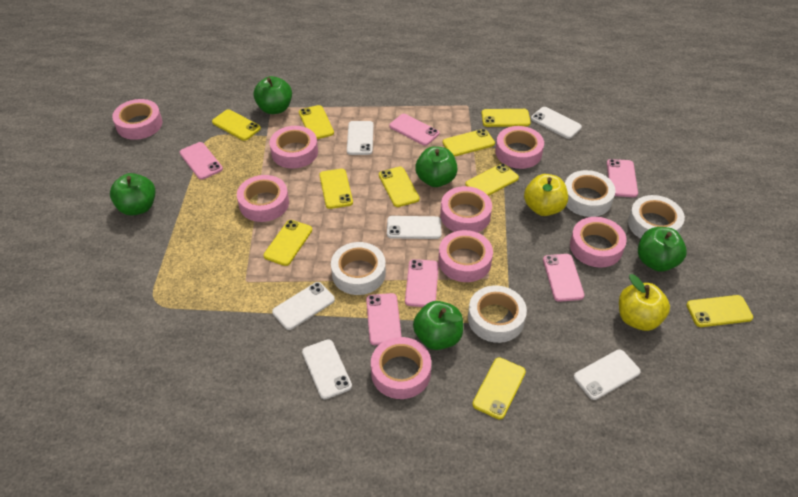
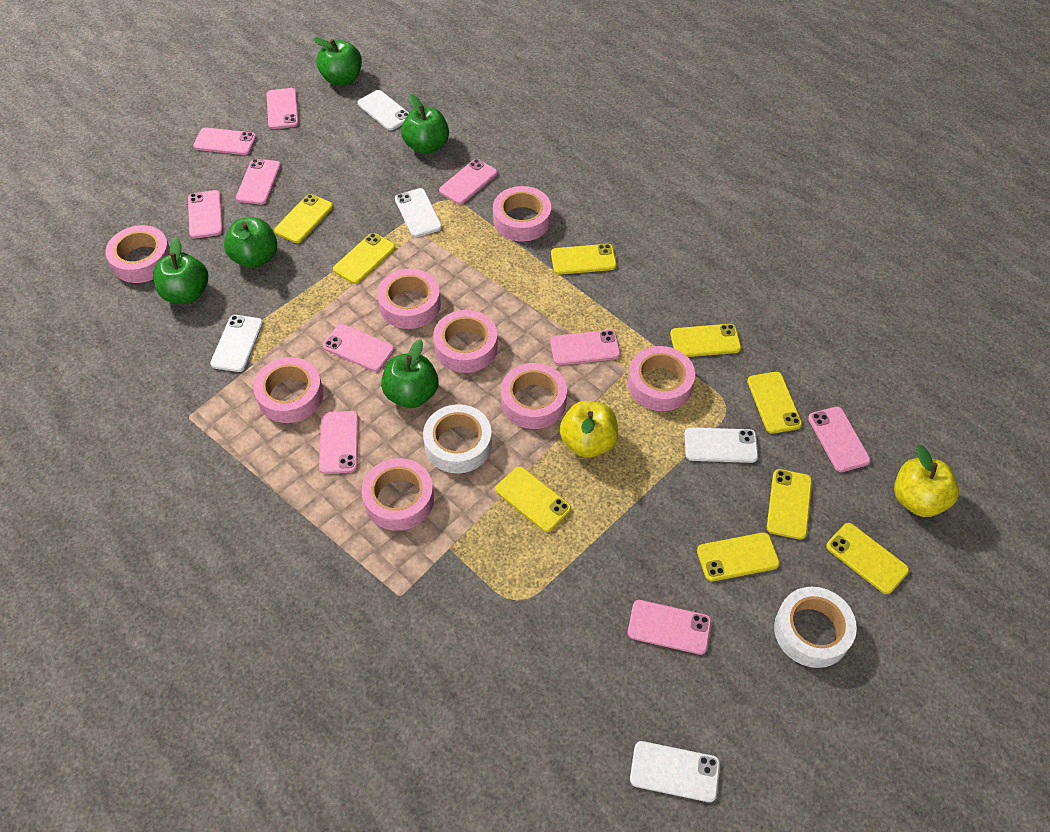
pink phone: [180,142,223,180] [366,293,402,345] [389,114,439,146] [405,259,439,307] [543,254,584,302] [607,159,638,197] = 6 -> [188,190,223,239] [193,128,256,155] [236,159,281,204] [267,88,299,129] [319,411,359,474] [323,324,394,372] [439,159,497,205] [550,330,621,365] [628,600,711,655] [808,407,871,472] = 10
white phone: [272,282,335,330] [302,339,352,399] [347,121,374,155] [387,216,441,239] [531,107,582,139] [574,349,641,400] = 6 -> [210,315,263,372] [358,90,409,130] [395,188,442,237] [630,741,720,802] [684,427,758,463] = 5
white tape: [331,242,386,295] [468,285,527,343] [565,170,615,217] [628,195,685,239] = 4 -> [423,404,492,473] [774,587,857,668] = 2
yellow phone: [212,109,261,141] [263,220,312,266] [299,105,334,139] [319,169,353,209] [379,167,420,207] [443,129,495,157] [465,164,519,196] [472,357,526,419] [481,109,531,127] [686,295,753,327] = 10 -> [274,194,333,243] [333,233,395,284] [496,466,571,532] [551,244,617,275] [670,324,741,357] [697,533,780,581] [747,372,802,434] [767,469,812,540] [826,523,909,594] = 9

